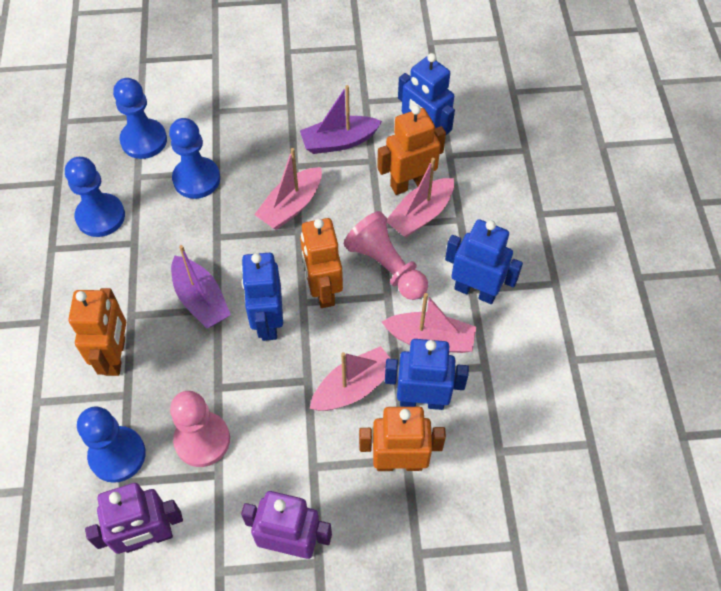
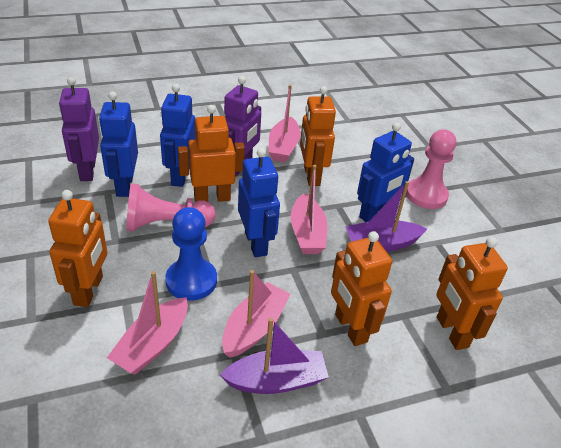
blue pawn: [65,157,125,237] [77,406,146,483] [113,78,167,159] [169,118,220,199] = 4 -> [165,207,217,301] = 1
orange robot: [68,288,126,376] [300,218,343,308] [359,407,446,471] [377,105,446,195] = 4 -> [48,190,107,307] [178,105,245,202] [300,86,336,186] [331,231,392,346] [436,237,508,350] = 5

